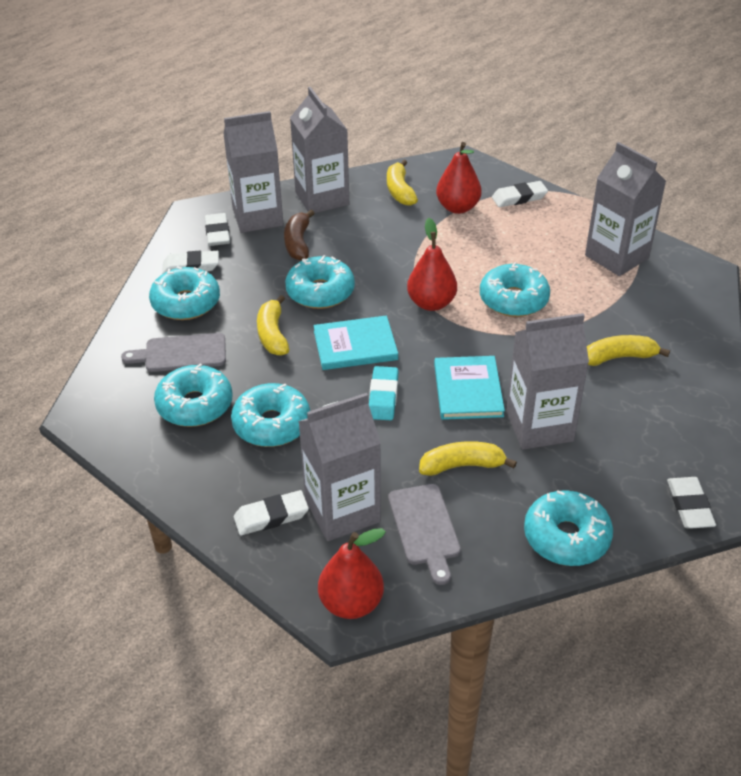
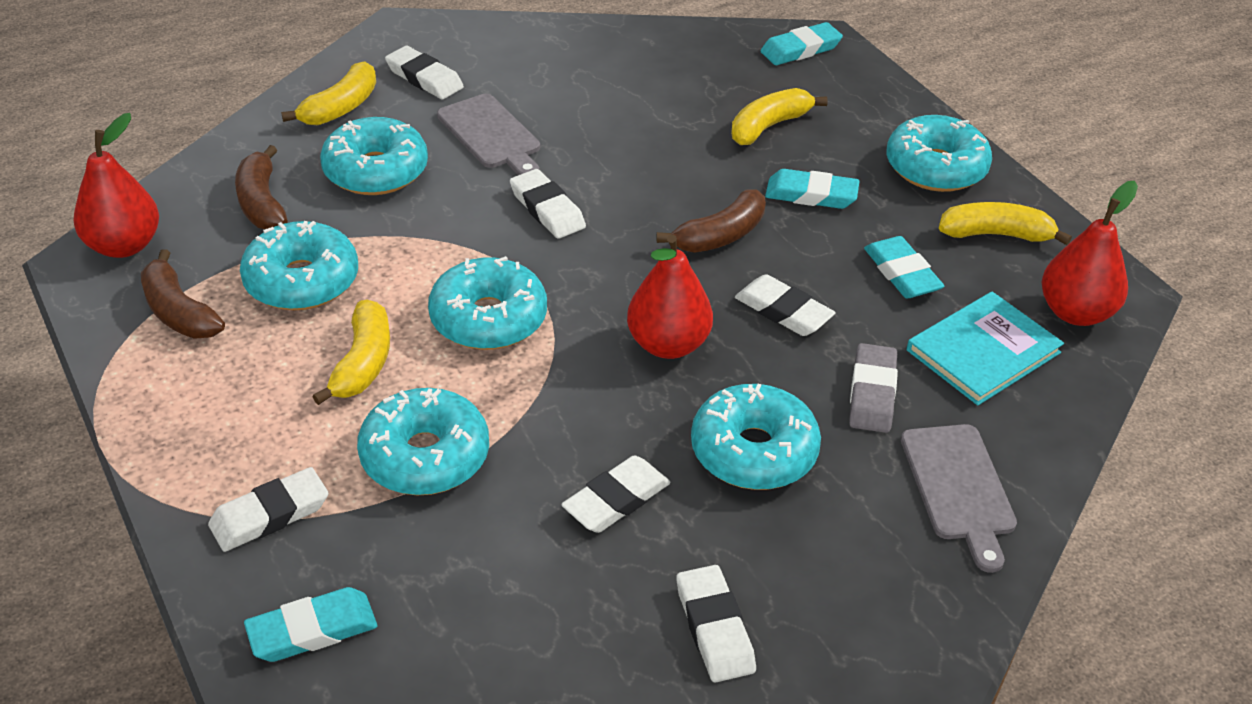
brown banana: [284,210,315,261] = 1 -> [141,249,225,339] [235,145,288,229] [657,189,766,253] = 3
grey carton: [223,111,283,233] [290,87,349,213] [298,393,381,541] [506,313,589,450] [585,142,666,276] = 5 -> none = 0
grey eraser: none = 0 -> [849,343,898,433] = 1
turquoise book: [313,316,398,370] [434,356,505,420] = 2 -> [907,292,1064,405] = 1
turquoise eraser: [369,366,398,420] = 1 -> [244,587,377,662] [760,22,843,65] [765,169,859,209] [864,236,944,298] = 4
white eraser: [162,250,219,274] [205,213,230,246] [234,490,309,535] [492,181,548,207] [667,477,716,529] = 5 -> [208,467,329,552] [385,46,464,99] [510,169,586,239] [561,455,670,533] [676,565,756,682] [735,274,836,336] = 6

